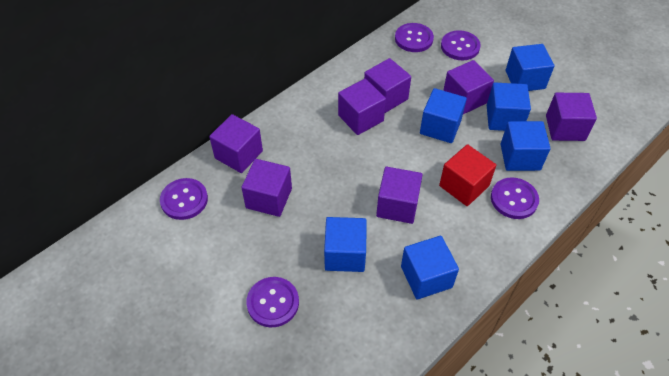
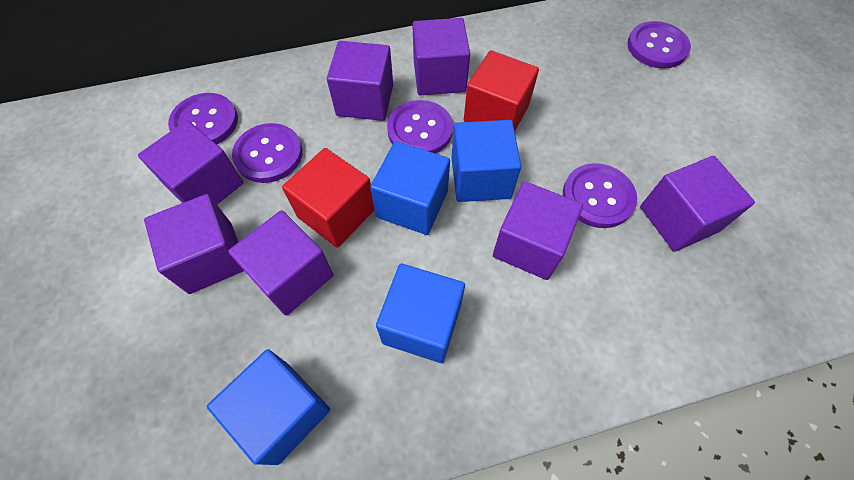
blue cube: [324,217,367,272] [401,236,459,299] [420,88,467,143] [487,82,531,131] [501,121,551,171] [506,44,554,91] = 6 -> [207,349,330,465] [370,141,450,235] [376,264,465,363] [451,120,521,202] = 4
red cube: [439,144,496,206] = 1 -> [282,148,375,248] [464,50,539,131] = 2

